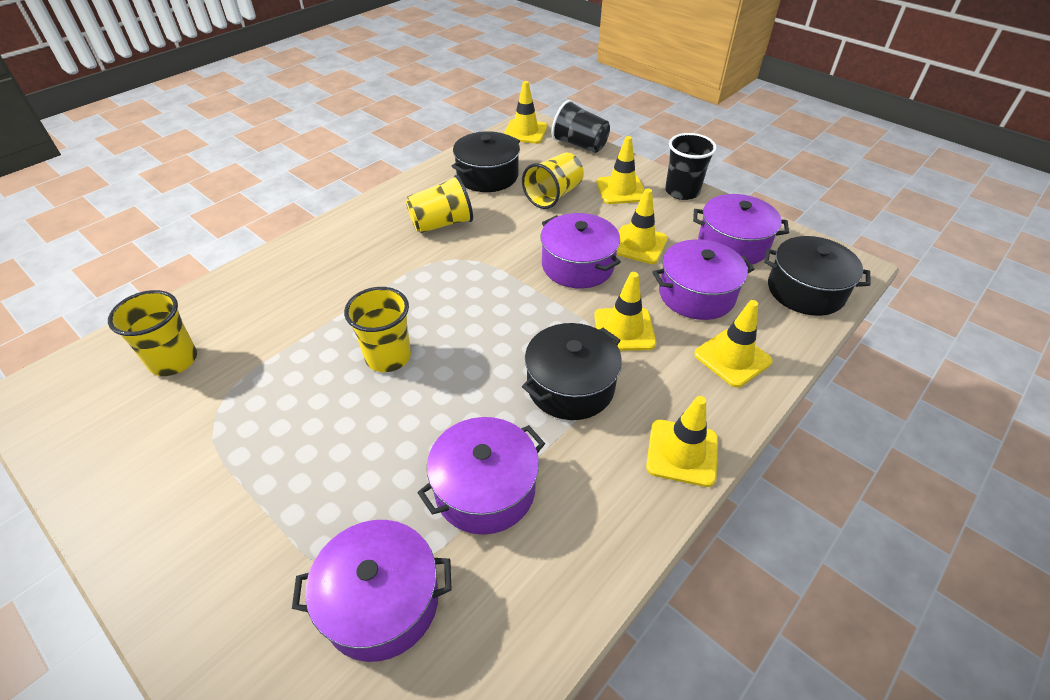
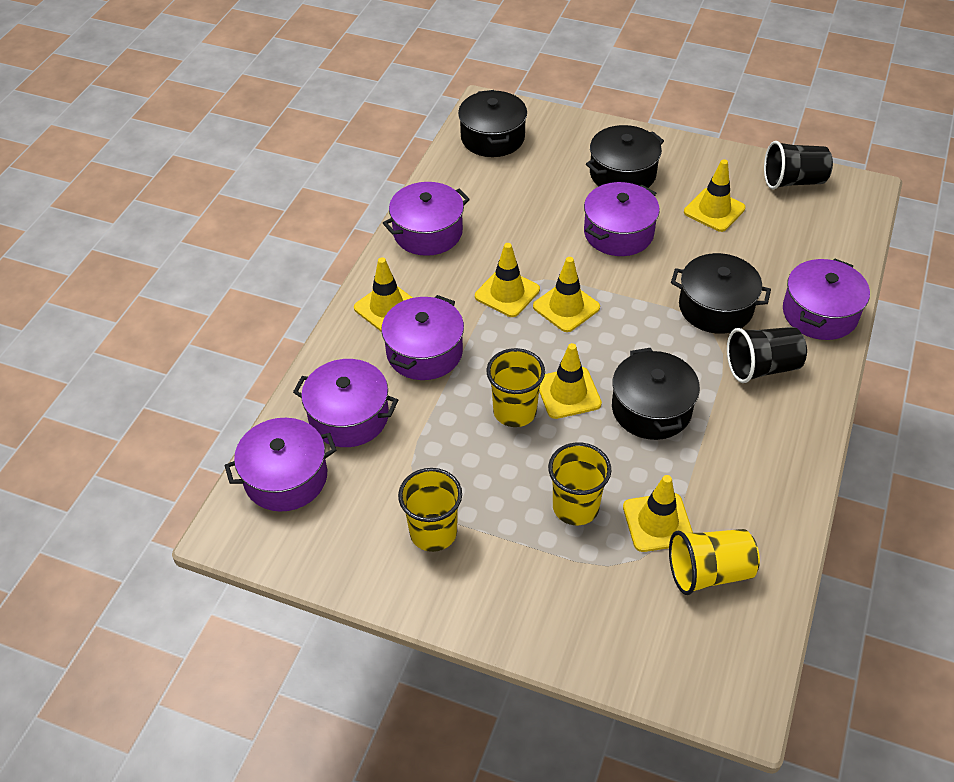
black pot: [452,131,520,192] [522,323,622,420] [764,236,871,316] = 3 -> [458,90,527,157] [586,125,664,188] [612,348,700,440] [671,253,771,334] = 4
purple pot: [292,520,452,662] [417,417,545,535] [541,213,621,288] [652,239,754,320] [693,194,789,265] = 5 -> [224,418,337,512] [293,359,398,447] [381,295,464,380] [383,182,470,256] [584,182,660,256] [783,258,870,340] = 6

